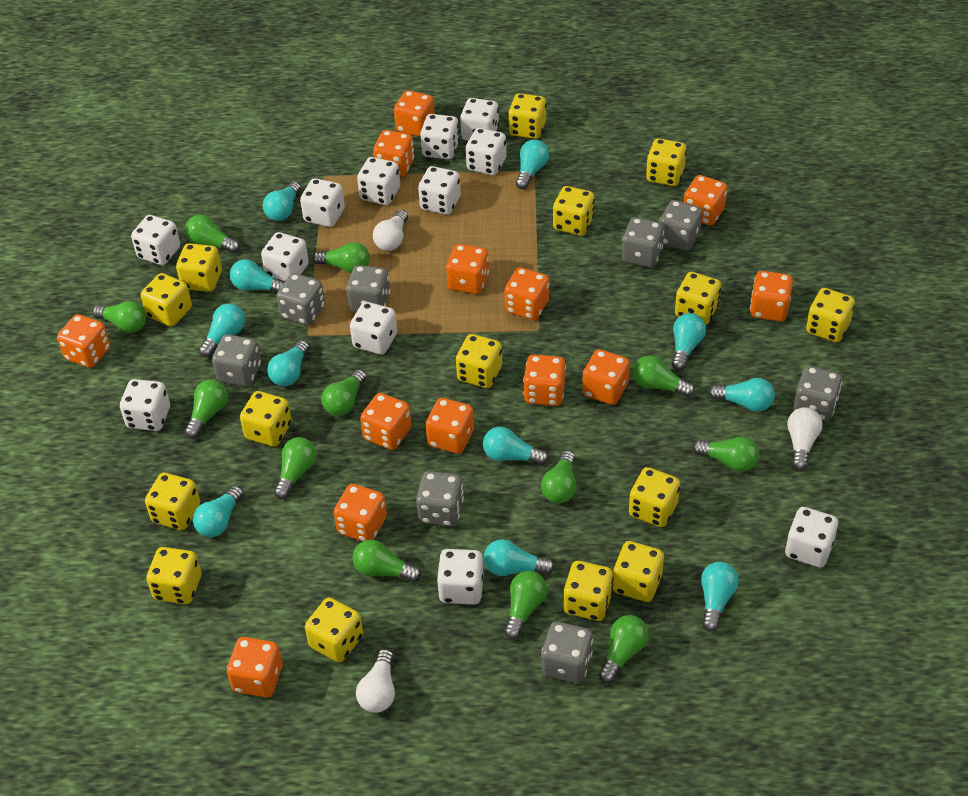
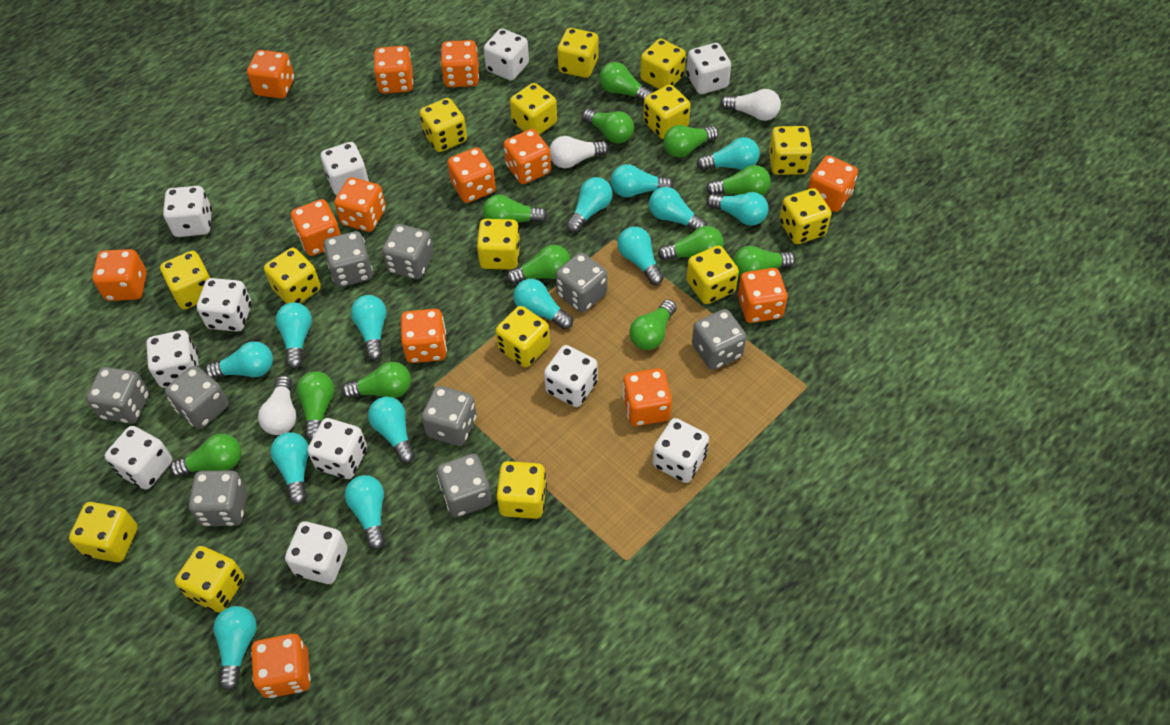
grey dice: [212,334,261,387] [277,273,325,325] [346,265,390,312] [416,471,464,527] [541,621,593,684] [622,217,664,268] [660,200,702,251] [793,366,842,421] = 8 -> [86,367,149,424] [165,366,229,429] [189,470,247,526] [324,231,373,287] [382,224,433,279] [421,386,477,446] [437,454,492,517] [555,252,607,313] [692,309,746,370] = 9
turquoise light bulb: [193,486,244,537] [199,304,245,357] [230,259,285,292] [263,182,301,221] [267,340,309,386] [483,427,549,465] [484,539,555,576] [516,140,549,189] [672,313,706,371] [701,562,739,632] [708,378,775,412] = 11 -> [205,341,273,379] [213,606,257,691] [270,432,309,505] [276,303,312,369] [345,475,385,549] [351,295,387,360] [368,397,415,463] [514,279,573,329] [566,177,612,233] [611,164,674,197] [618,227,664,285] [649,187,707,231] [697,137,760,170] [707,192,768,226] = 14
white dice: [120,379,170,431] [131,215,180,265] [261,232,309,281] [300,178,345,227] [350,302,397,355] [357,157,400,205] [418,166,461,215] [420,114,460,159] [437,549,484,604] [460,98,499,141] [466,128,507,175] [785,507,838,567] = 12 -> [105,426,172,490] [146,330,199,388] [163,186,212,237] [197,278,252,332] [285,521,348,584] [307,418,367,479] [321,142,369,196] [484,29,529,81] [544,345,598,407] [653,418,709,483] [687,43,731,94] = 11

